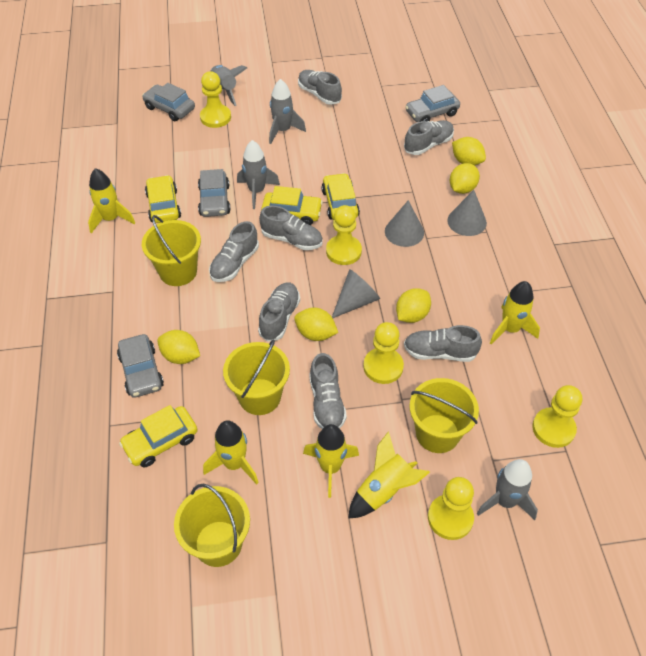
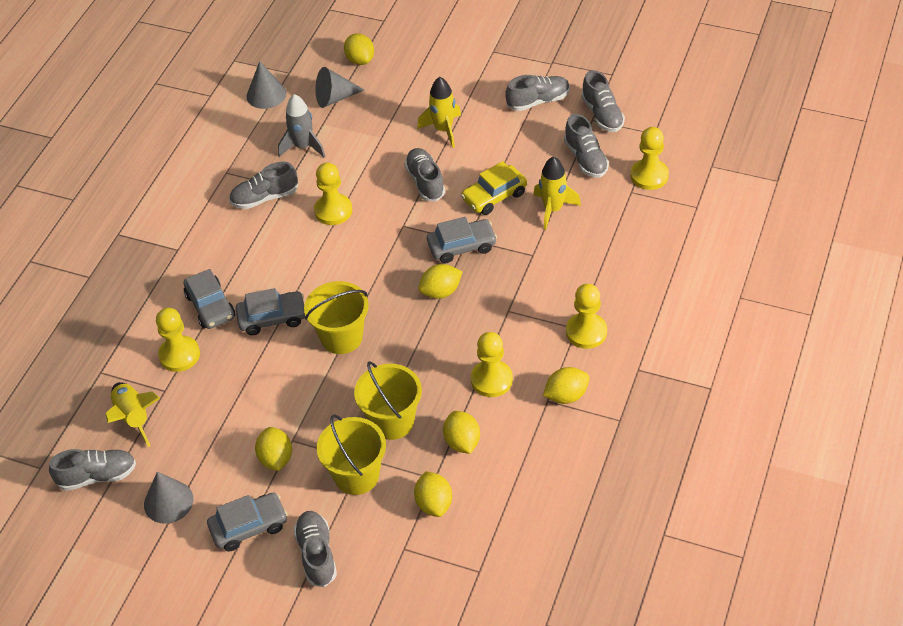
grey rocket: [211,65,247,106] [237,140,280,209] [269,79,306,144] [477,459,538,520] = 4 -> [278,94,326,158] = 1
yellow bucket: [142,215,201,286] [174,483,250,567] [223,339,290,415] [409,378,479,453] = 4 -> [304,281,369,354] [317,414,386,495] [354,361,422,440] = 3
yellow car: [119,405,198,467] [145,175,181,223] [261,186,323,225] [322,173,360,220] = 4 -> [461,161,527,215] = 1
yellow lemon: [157,330,200,364] [294,308,338,341] [396,288,431,323] [450,163,480,194] [452,137,486,165] = 5 -> [255,427,292,471] [344,33,374,65] [414,471,452,517] [418,264,462,299] [443,411,480,454] [543,367,590,404] = 6
yellow rocket: [88,168,135,233] [203,420,259,484] [303,424,359,498] [348,431,430,519] [490,281,540,345] = 5 -> [106,382,160,447] [417,77,461,148] [533,157,581,230] = 3

